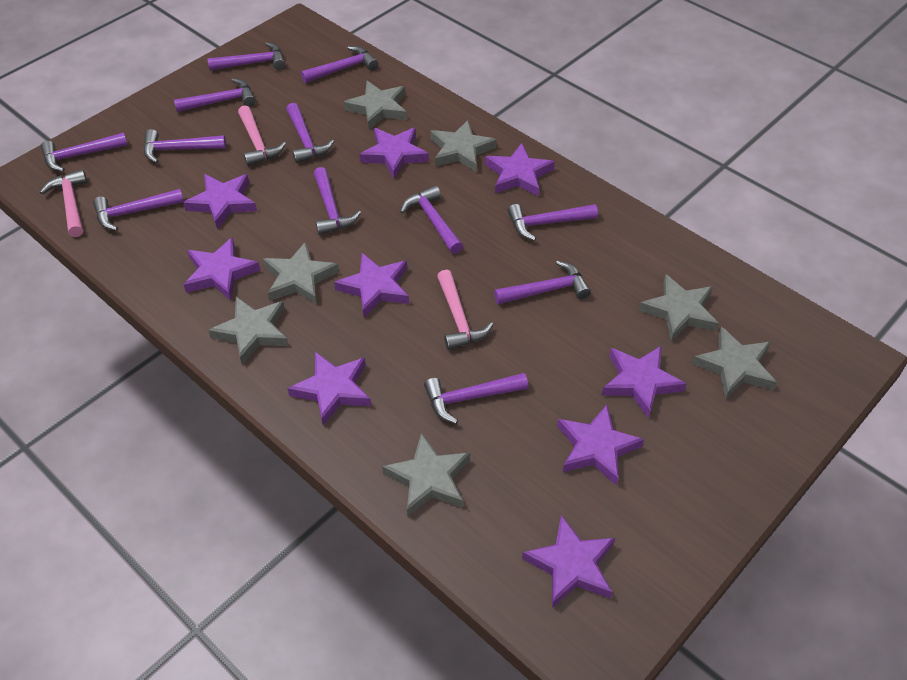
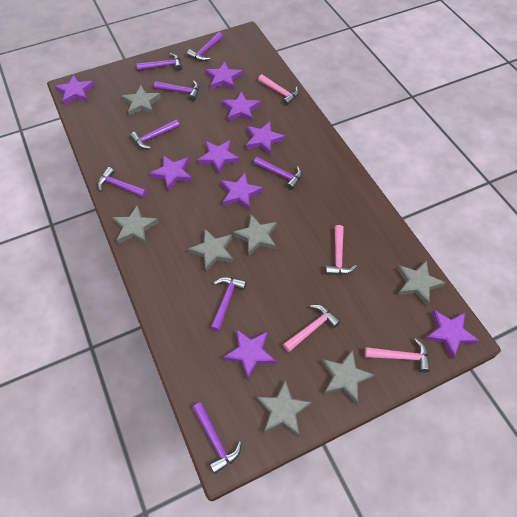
pink hammer: [40,169,87,237] [238,105,286,166] [437,270,493,350] = 3 -> [258,74,299,106] [283,305,341,352] [325,225,357,275] [365,338,430,372] = 4
purple hammer: [41,133,128,172] [93,189,184,231] [143,129,226,163] [174,78,256,112] [207,42,285,71] [286,103,334,163] [301,46,378,83] [313,167,361,235] [400,185,463,254] [424,373,528,424] [494,260,591,305] [507,204,598,241] = 12 -> [97,167,147,198] [130,119,180,149] [137,53,182,71] [154,81,199,101] [187,32,223,61] [192,402,241,474] [210,277,247,332] [254,157,302,190] = 8

